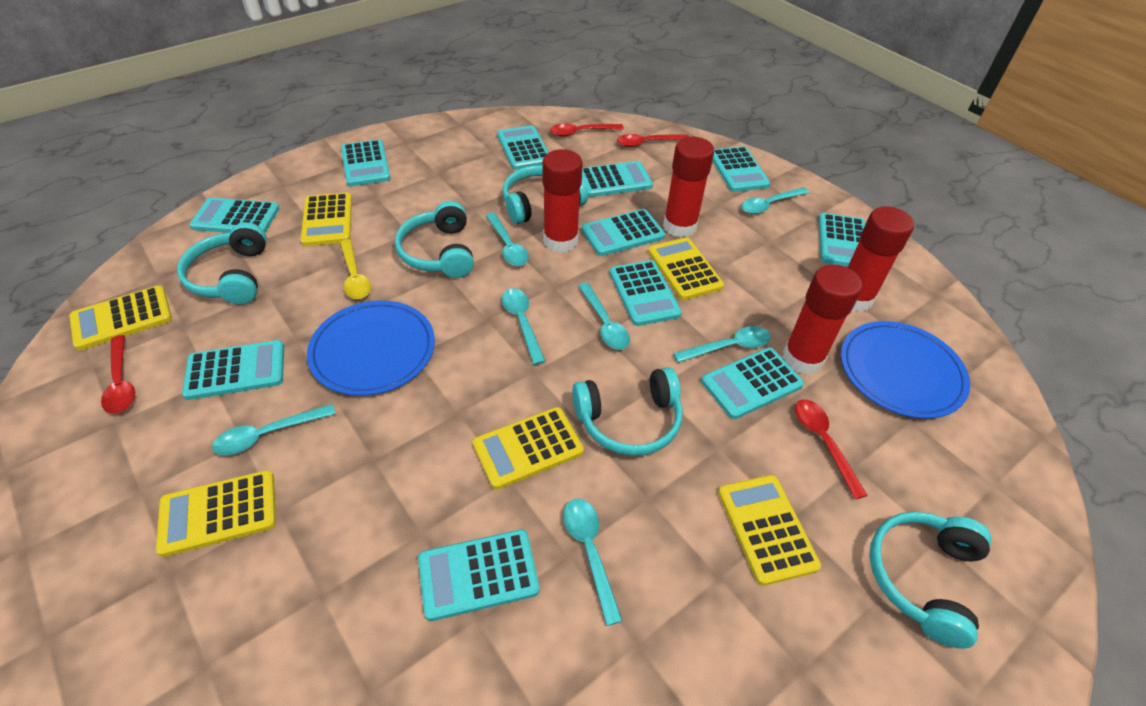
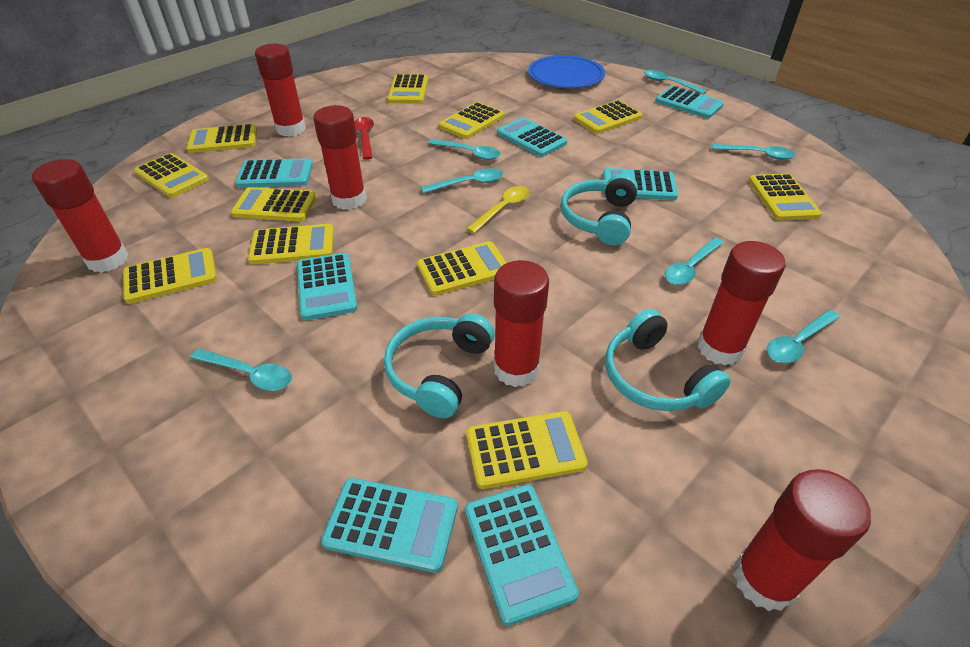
blue plate: [307,300,435,396] [841,321,970,418] = 2 -> [528,55,605,88] = 1
red glue stick: [542,149,583,253] [663,136,714,238] [783,265,862,375] [847,206,914,312] = 4 -> [32,159,129,273] [255,44,306,137] [313,105,367,210] [494,260,549,387] [697,241,785,366] [733,469,871,611] = 6
red spoon: [101,335,135,414] [550,123,624,137] [617,134,690,147] [795,399,868,500] = 4 -> [354,117,374,160] = 1
turquoise calculator: [182,340,284,400] [189,198,280,233] [341,139,391,186] [418,529,540,621] [497,125,549,170] [582,161,653,197] [582,209,665,256] [610,260,682,326] [701,347,804,419] [713,146,770,192] [819,213,865,267] = 11 -> [235,158,313,188] [297,253,357,320] [321,478,458,573] [465,485,579,626] [497,117,567,157] [603,168,678,200] [655,86,724,118] = 7
turquoise headphones: [177,222,267,304] [395,201,474,278] [503,165,588,224] [572,367,683,456] [869,512,992,649] = 5 -> [384,313,494,418] [561,174,638,245] [605,309,731,411] = 3
yellow calculator: [69,286,172,350] [156,470,276,557] [301,192,352,246] [473,407,584,490] [648,237,724,300] [718,475,821,586] = 6 -> [123,248,217,304] [134,153,209,198] [186,124,258,153] [231,187,317,221] [248,224,334,264] [387,74,428,104] [417,241,507,296] [439,102,504,139] [466,411,588,489] [574,100,642,134] [749,173,822,221] = 11

